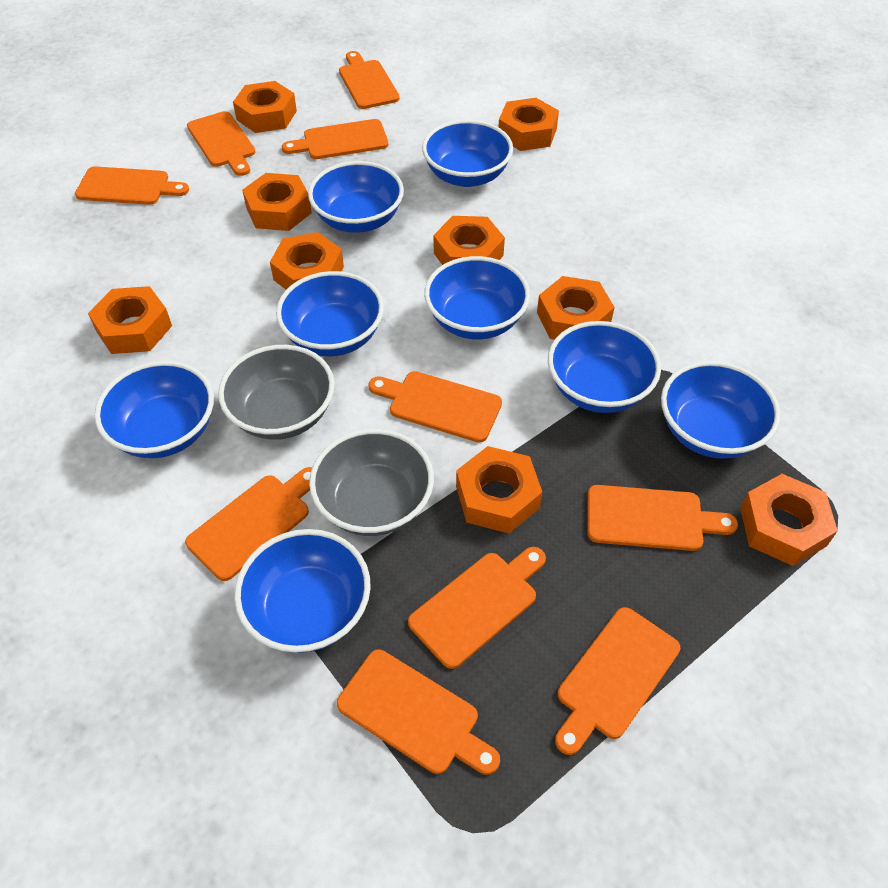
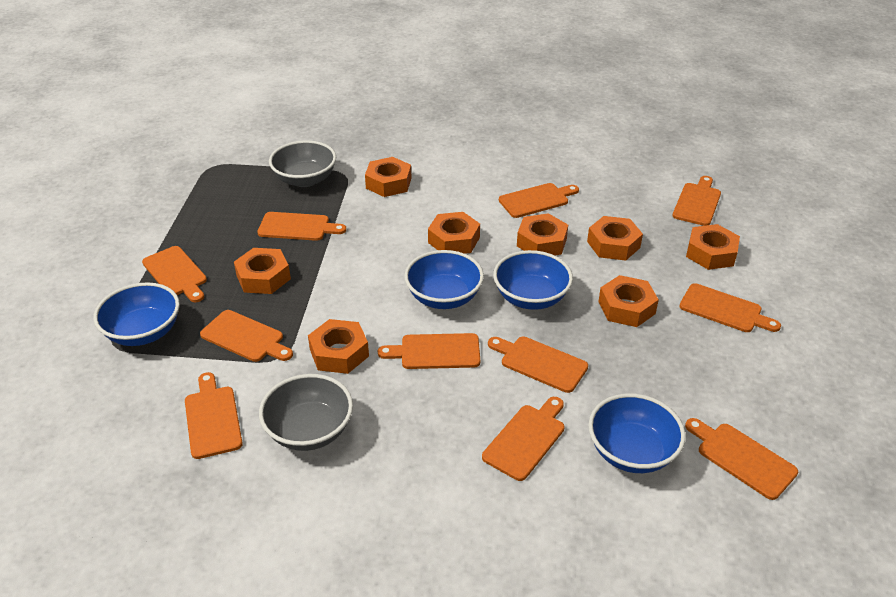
blue bowl: [94,361,214,458] [234,529,371,653] [276,271,384,356] [308,161,404,233] [422,120,513,187] [424,256,530,339] [548,321,661,413] [661,361,780,459] = 8 -> [94,282,180,346] [404,250,484,309] [493,250,573,310] [588,393,686,473] = 4
orange cutting board: [75,166,189,205] [185,467,312,581] [187,111,255,176] [282,119,388,159] [337,650,500,775] [339,51,400,109] [368,371,502,443] [408,547,546,669] [555,607,680,755] [588,485,738,551] = 10 -> [142,246,207,302] [185,372,243,459] [200,310,293,362] [257,212,346,241] [378,333,480,369] [482,397,565,481] [488,337,588,393] [499,183,579,218] [672,176,721,226] [679,283,781,332] [685,418,798,500] = 11
orange nut: [88,286,172,354] [233,81,297,133] [242,173,312,231] [270,232,344,289] [433,216,505,265] [456,446,542,533] [499,98,559,151] [537,276,615,340] [740,474,838,566] = 9 -> [234,248,291,294] [308,319,369,374] [365,157,411,197] [428,212,480,254] [517,213,568,256] [587,216,643,261] [598,275,659,327] [686,224,740,270] = 8

